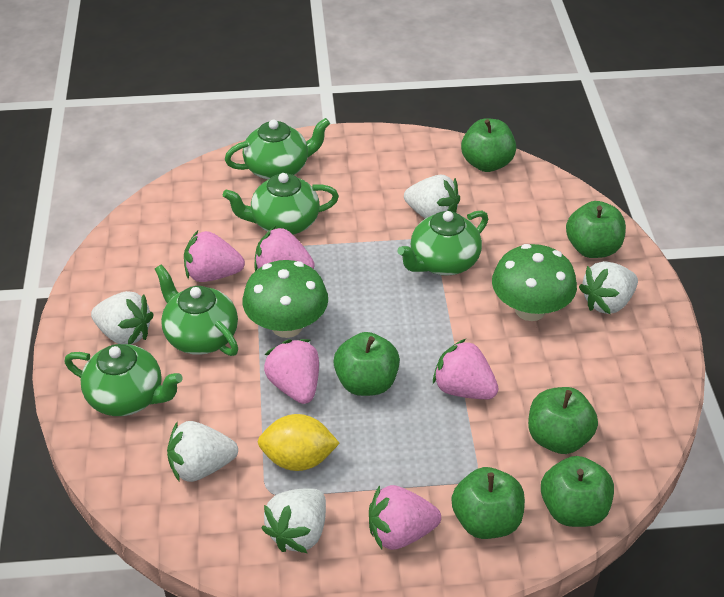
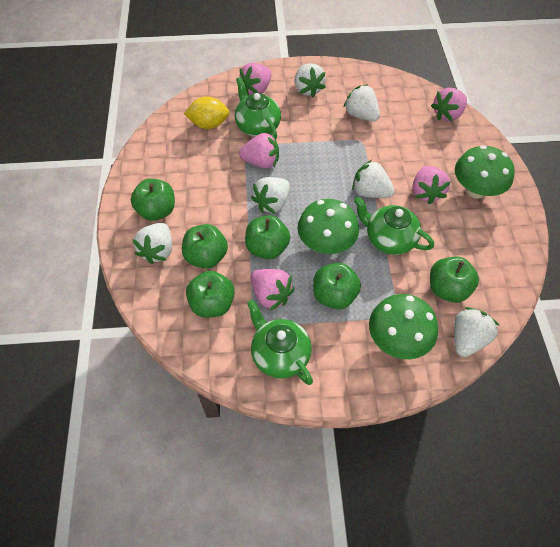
green mushroom: [243,260,328,338] [492,244,577,321] = 2 -> [298,199,359,254] [369,294,438,359] [455,145,515,199] = 3
green teapot: [64,344,182,416] [155,264,238,356] [223,173,339,235] [225,118,330,180] [398,210,488,276] = 5 -> [235,77,281,139] [247,300,313,385] [354,196,434,255] = 3
white strawberry: [91,291,154,345] [167,421,238,482] [261,488,326,553] [404,175,460,219] [579,261,638,314] = 5 -> [132,223,172,264] [251,177,290,214] [295,63,326,97] [343,84,380,122] [352,160,395,198] [454,307,500,357] = 6

